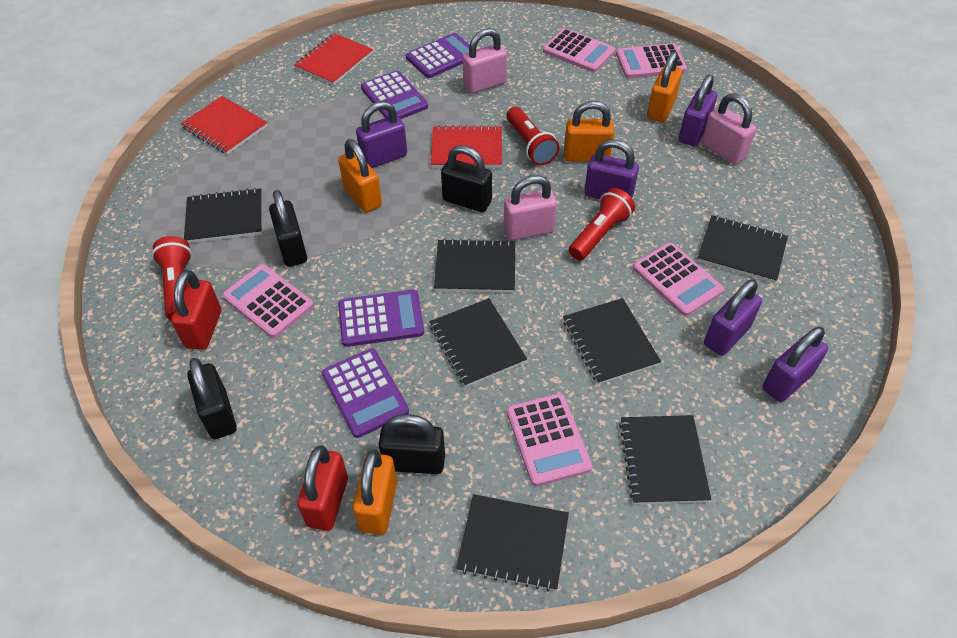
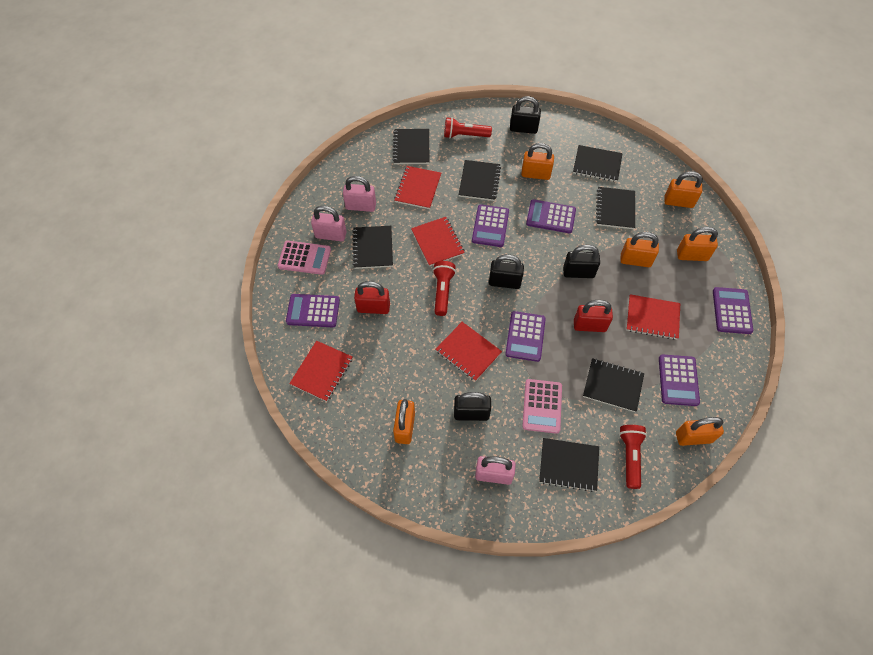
orange padlock: [338,139,382,213] [353,449,397,535] [564,101,614,162] [647,51,682,123] = 4 -> [393,399,415,444] [521,143,554,180] [620,232,659,267] [665,171,703,208] [676,417,724,446] [677,227,718,261] = 6
pink calculator: [222,264,314,338] [507,393,592,486] [543,28,615,72] [616,43,687,78] [633,242,724,316] = 5 -> [278,241,331,275] [522,379,562,434] = 2
purple calculator: [322,348,409,438] [338,290,424,347] [361,70,428,119] [406,33,470,78] = 4 -> [286,294,340,327] [472,204,509,247] [505,311,546,362] [526,199,576,233] [659,354,700,406] [713,287,753,334] = 6
purple padlock: [356,101,407,168] [584,139,639,199] [679,75,717,146] [704,280,762,356] [763,327,828,402] = 5 -> none = 0
red notebook: [181,96,268,155] [294,33,373,85] [431,125,502,168] = 3 -> [289,341,353,402] [394,166,441,209] [411,217,465,266] [435,322,502,381] [626,294,680,340] = 5

